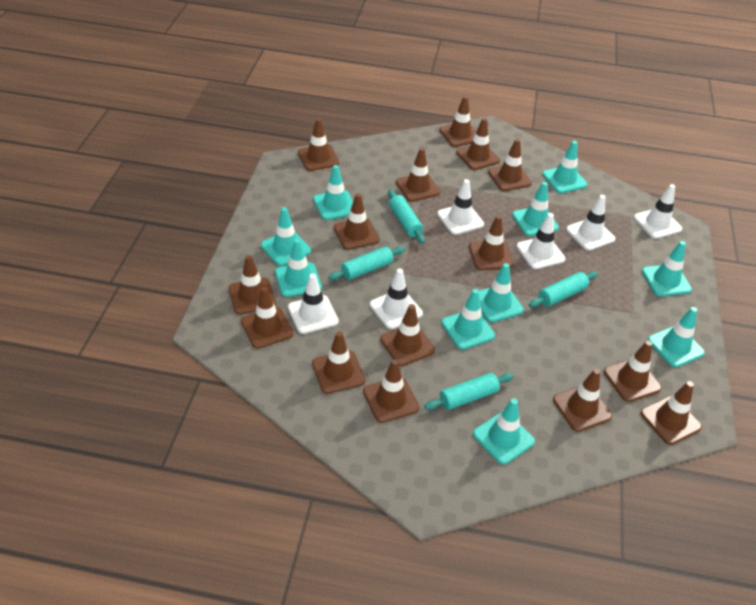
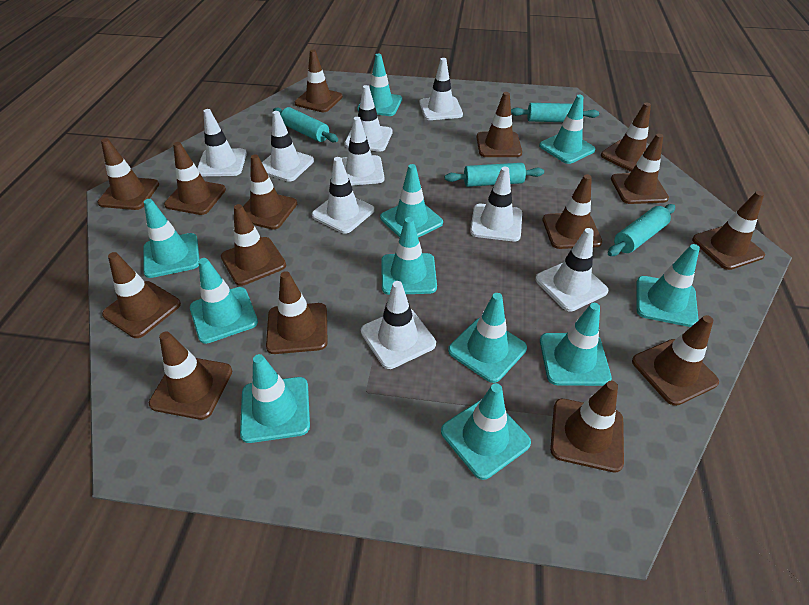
turquoise traffic cone: [261,207,311,266] [275,239,322,297] [313,165,353,220] [441,289,495,350] [473,398,535,464] [479,263,524,322] [512,182,559,236] [542,141,587,193] [642,241,692,296] [648,307,705,367] = 10 -> [143,199,200,278] [190,258,258,344] [240,354,310,443] [357,53,402,116] [380,164,443,238] [381,217,437,295] [441,383,531,480] [448,293,527,383] [539,95,596,164] [540,303,612,386] [636,244,700,327] = 11
white traffic cone: [288,273,339,334] [370,269,423,329] [437,179,484,235] [516,213,566,269] [566,195,615,251] [634,184,682,239] = 6 -> [197,109,247,176] [262,111,314,182] [312,157,374,234] [341,117,384,186] [344,85,393,152] [361,281,436,369] [419,58,463,120] [470,167,522,241] [535,228,609,312] = 9

